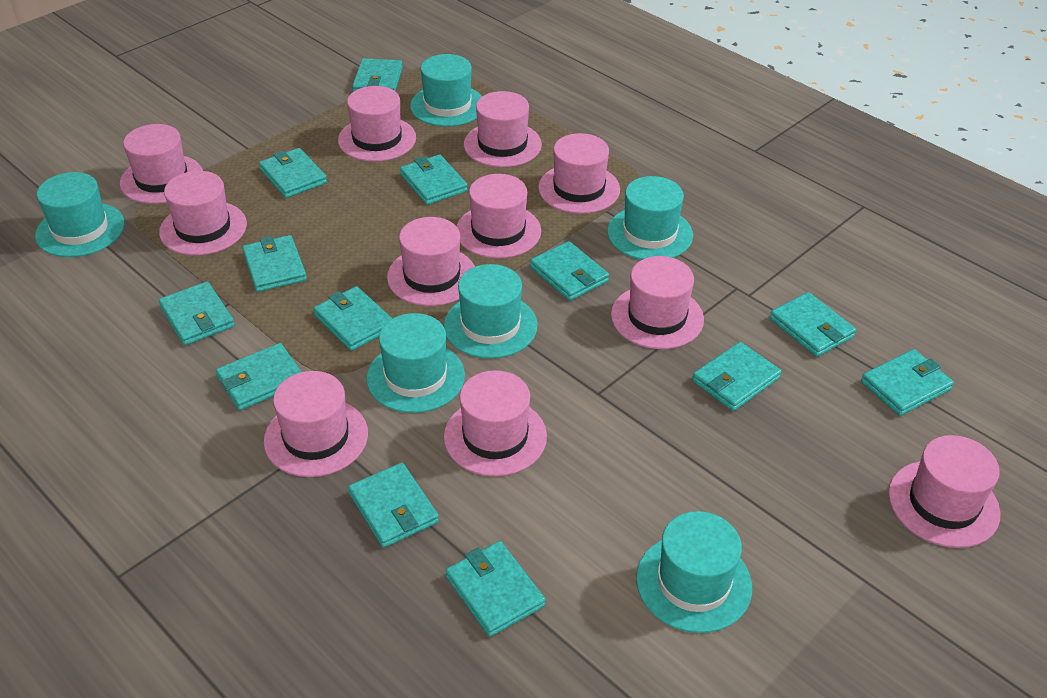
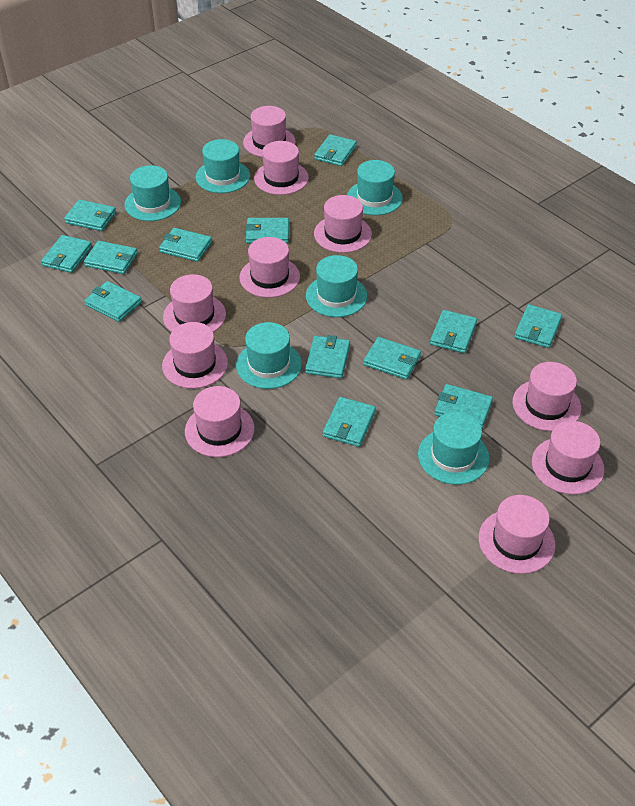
pink hat: [120,124,203,204] [159,171,247,255] [264,371,368,477] [338,86,416,162] [387,217,475,306] [444,370,547,476] [457,174,541,259] [464,91,542,167] [538,133,620,214] [611,256,704,349] [888,435,1000,548] = 11 -> [162,322,228,389] [163,274,226,332] [185,386,255,457] [240,237,300,298] [243,106,296,157] [254,141,309,195] [314,195,372,253] [479,495,556,574] [512,362,581,431] [532,421,604,495] = 10

